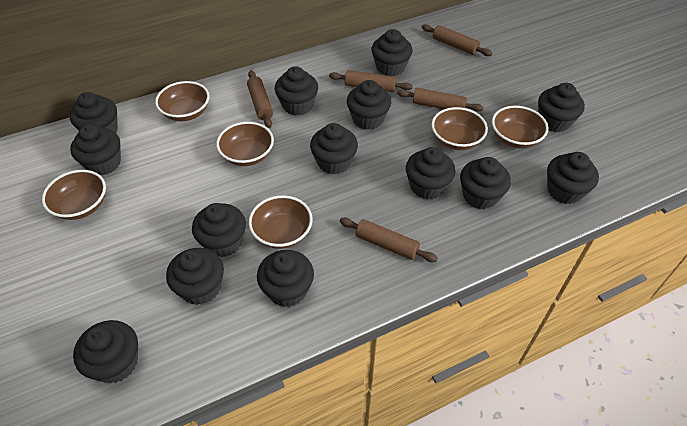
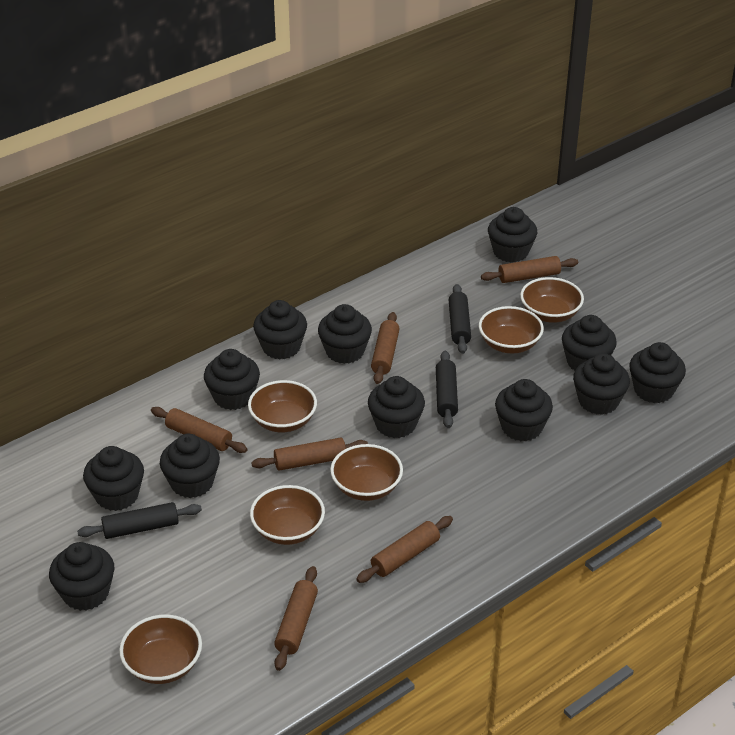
black cupcake: [70,92,118,133] [70,124,121,176] [73,320,138,383] [166,248,224,305] [192,203,246,257] [257,250,314,307] [275,66,318,116] [310,123,358,174] [347,80,391,130] [371,29,413,76] [406,147,455,199] [460,157,511,209] [538,83,585,132] [547,152,599,204] = 14 -> [49,542,114,611] [83,446,144,511] [160,434,220,498] [204,349,260,410] [253,300,307,359] [318,304,372,364] [368,376,425,438] [488,207,537,262] [495,379,553,441] [562,315,617,371] [573,353,630,415] [629,342,686,403] = 12
black rolling pin: none = 0 -> [77,502,202,539] [436,351,458,428] [449,284,471,354] = 3
brown rolling pin: [247,70,273,128] [329,70,413,92] [339,217,438,262] [397,88,484,112] [422,24,492,56] = 5 -> [151,407,248,453] [251,437,368,471] [274,566,318,671] [356,516,453,583] [371,312,400,384] [481,256,578,283] = 6

